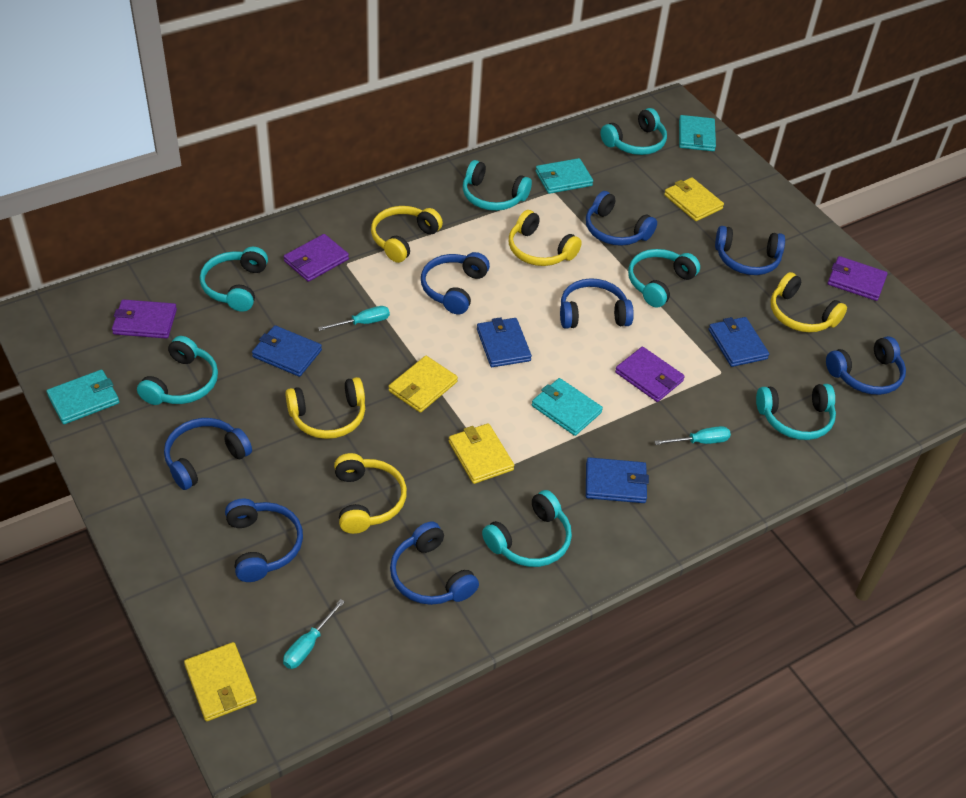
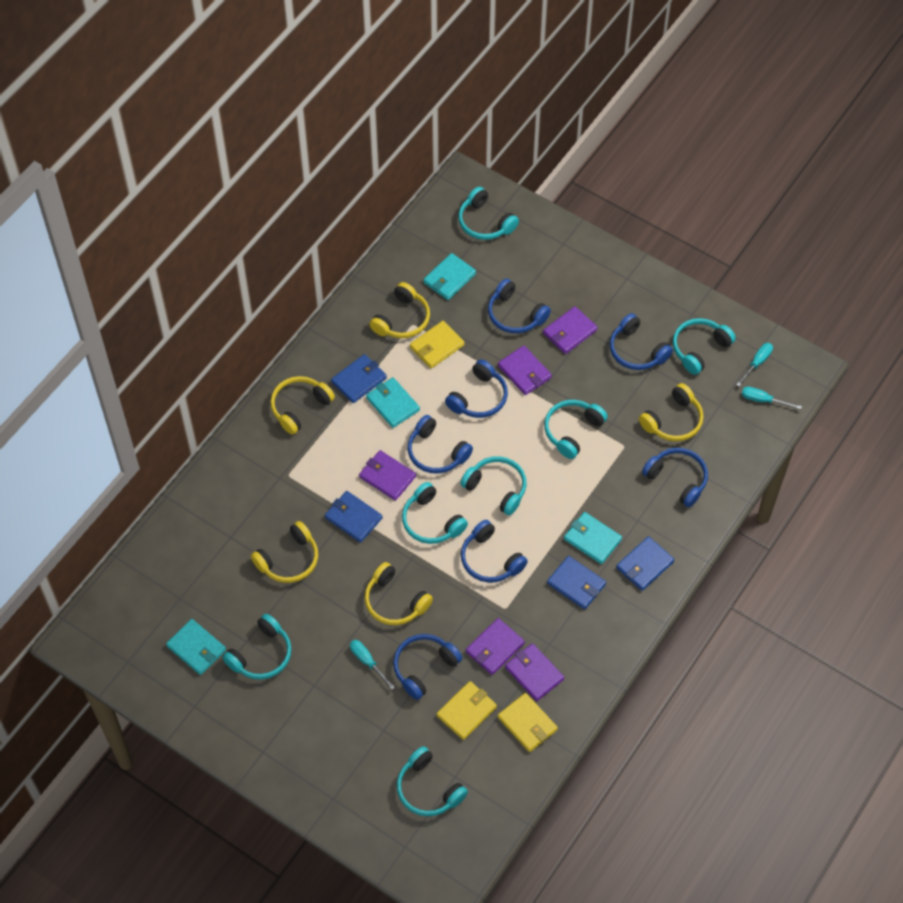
blue headphones: [164,418,252,490] [225,498,303,582] [390,522,479,605] [421,252,490,314] [560,278,634,329] [586,191,657,246] [715,226,785,275] [826,336,906,395] = 8 -> [393,634,463,700] [408,415,473,473] [445,359,508,418] [461,520,528,583] [488,279,551,333] [610,313,673,370] [642,448,708,507] = 7
purple wallet: [112,299,177,339] [284,234,349,282] [615,347,685,402] [828,256,888,301] = 4 -> [359,450,416,501] [466,618,525,675] [498,346,552,395] [505,643,564,701] [543,306,598,354] = 5
yellow wallet: [184,642,257,722] [388,356,458,413] [449,423,514,484] [664,177,724,221] = 4 -> [410,321,465,368] [437,681,497,740] [498,693,558,752] = 3

